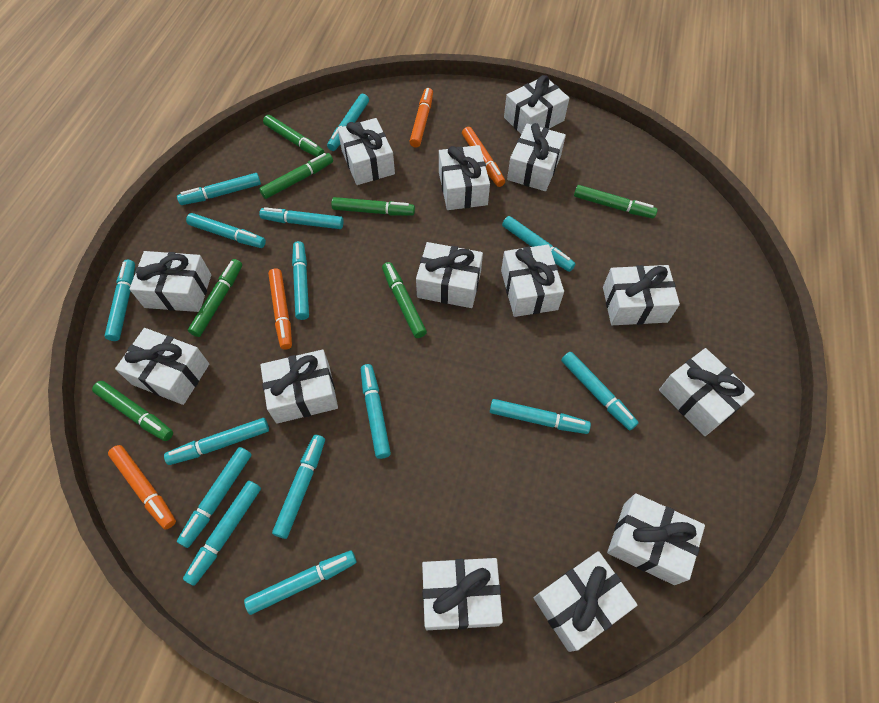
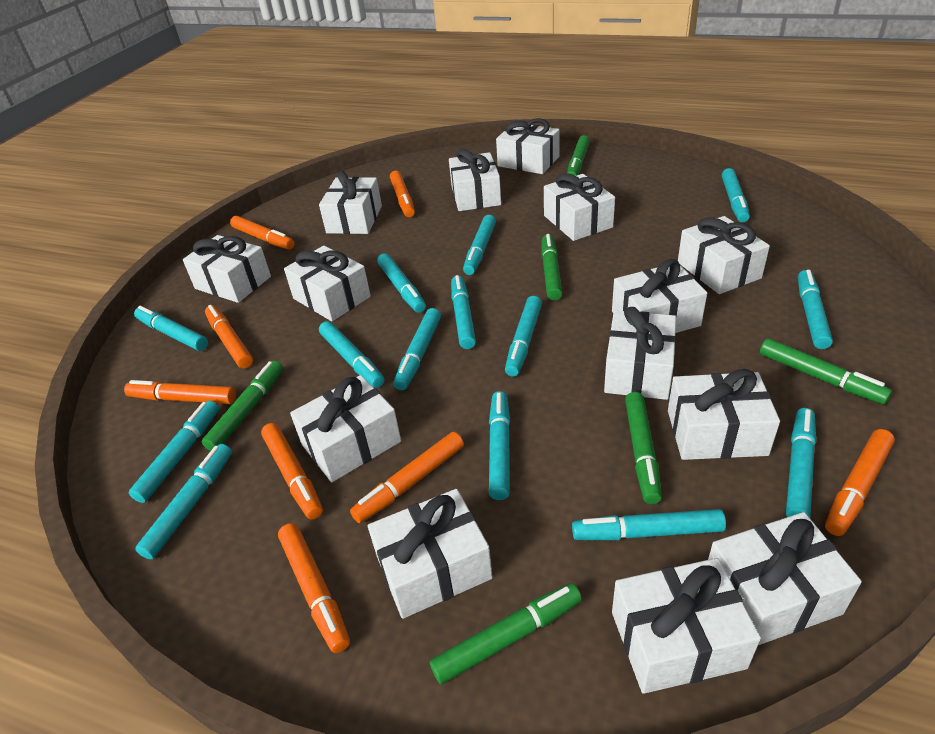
green marker: [92,381,173,441] [188,259,242,337] [259,153,333,199] [263,115,325,157] [331,197,415,216] [382,262,427,338] [574,185,658,218] = 7 -> [202,361,283,451] [430,583,582,684] [541,234,562,301] [567,135,590,176] [625,392,662,504] [760,339,892,404] = 6
orange marker: [108,445,176,530] [268,268,292,350] [409,88,433,148] [462,127,505,187] = 4 -> [124,380,236,404] [205,305,253,368] [230,216,295,250] [261,423,323,520] [278,523,350,653] [350,432,464,523] [390,171,415,217] [825,429,895,536] = 8
turquoise marker: [105,260,135,341] [164,418,269,465] [177,173,261,205] [177,447,252,548] [183,481,261,586] [186,213,266,248] [244,550,357,615] [259,207,343,229] [272,435,325,539] [292,241,309,320] [327,94,369,151] [361,364,391,459] [490,399,591,434] [502,216,576,272] [561,352,639,430] = 15 -> [129,401,219,503] [134,306,208,351] [135,444,232,559] [319,321,385,388] [377,253,426,313] [394,308,441,390] [451,275,476,349] [463,215,496,275] [489,391,510,500] [505,296,542,376] [572,509,726,540] [722,168,750,222] [786,408,816,518] [798,270,833,349] = 14

